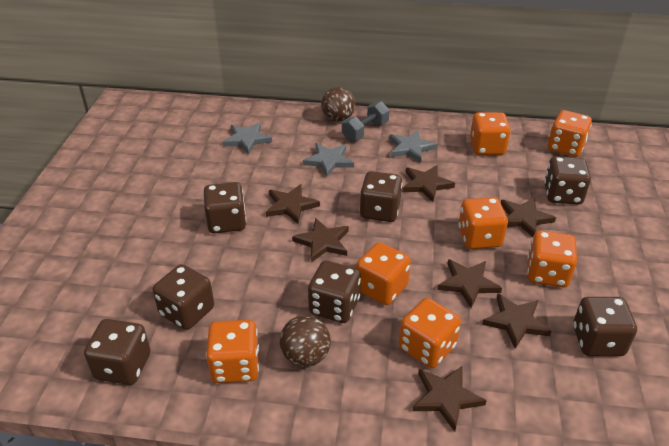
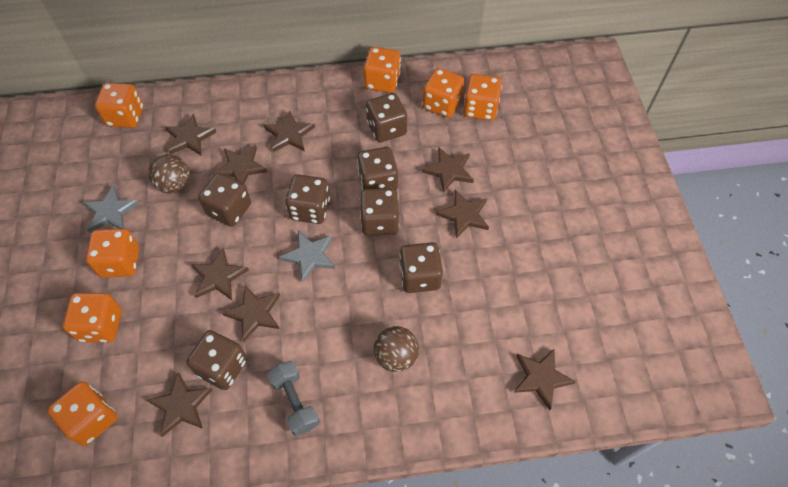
brown star: [266,184,320,224] [292,218,349,263] [402,165,455,202] [412,366,487,432] [437,259,502,308] [482,294,552,349] [501,198,556,237] = 7 -> [147,373,213,437] [165,113,216,155] [191,248,249,300] [213,145,267,184] [222,285,280,342] [264,111,315,152] [422,147,474,193] [436,189,489,239] [513,349,576,410] = 9
grey star: [222,122,272,155] [303,143,354,177] [389,130,438,163] = 3 -> [83,185,139,233] [279,231,335,282] = 2

